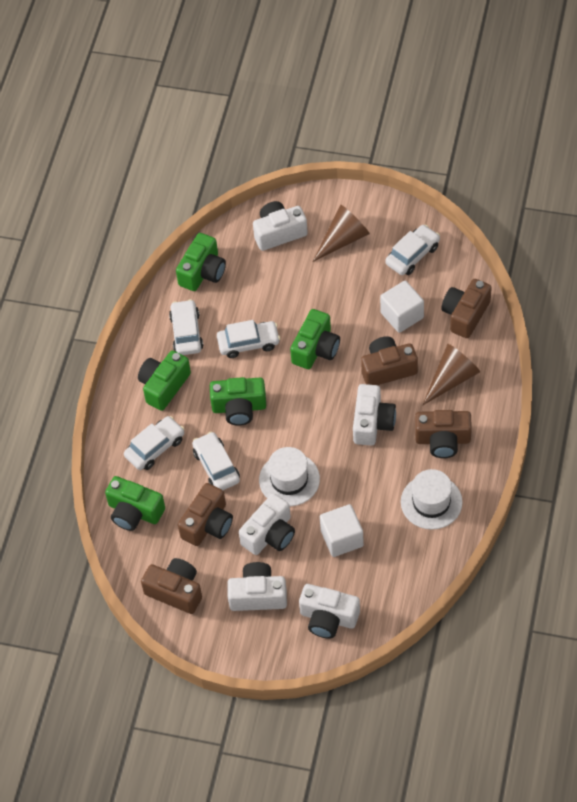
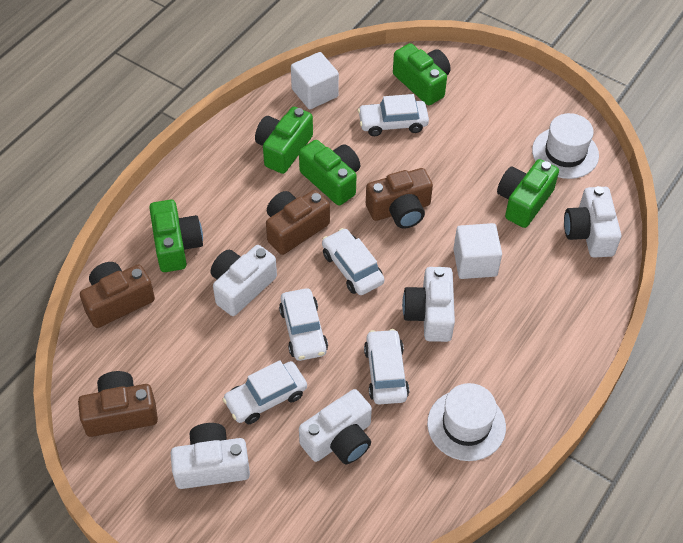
brown camera: [141,558,202,614] [178,483,233,546] [361,336,418,385] [415,410,472,458] [441,279,492,338] = 5 -> [78,371,158,437] [80,262,155,328] [266,190,330,255] [366,168,433,228] = 4
brown cone: [312,205,370,262] [422,344,480,406] = 2 -> none = 0

